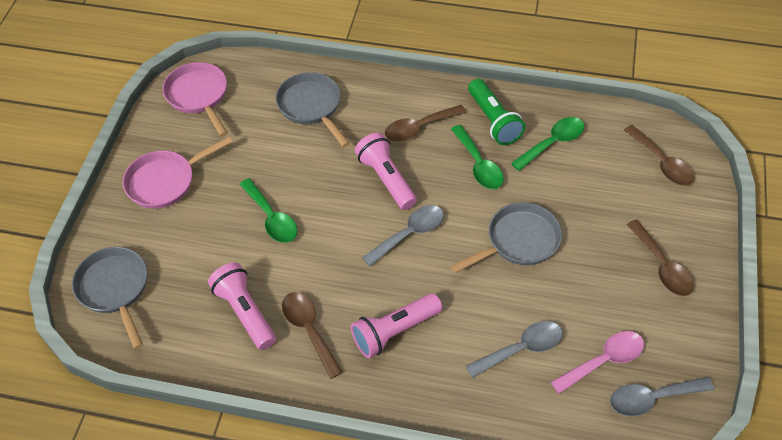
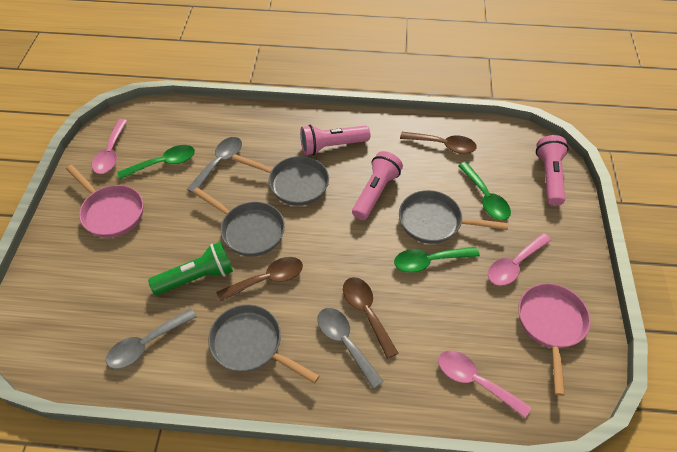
brown spoon: [282,292,343,379] [385,105,466,142] [624,125,694,186] [627,220,694,296] = 4 -> [216,257,303,302] [343,277,398,359] [400,132,477,154] = 3
grey pan: [72,247,147,349] [276,72,350,147] [450,202,562,273] = 3 -> [192,188,285,257] [208,304,319,384] [232,154,329,206] [399,190,509,244] = 4
pink spoon: [551,331,644,394] = 1 -> [92,119,127,174] [438,351,531,418] [488,233,551,286] = 3

